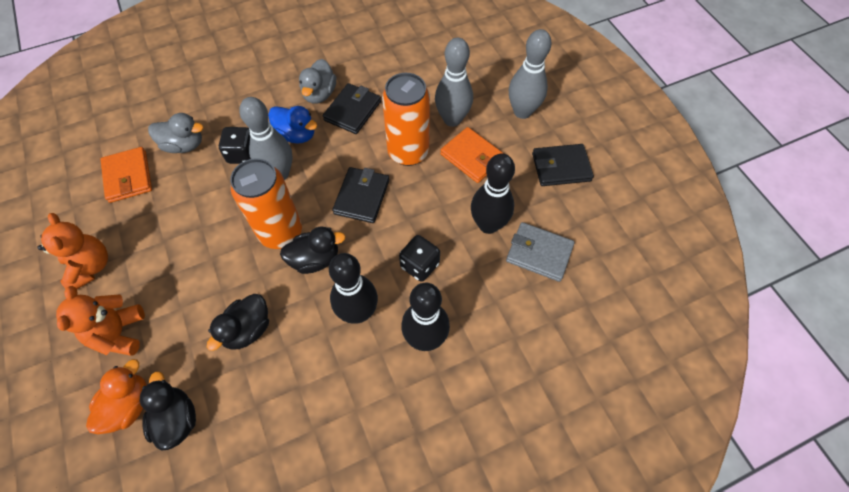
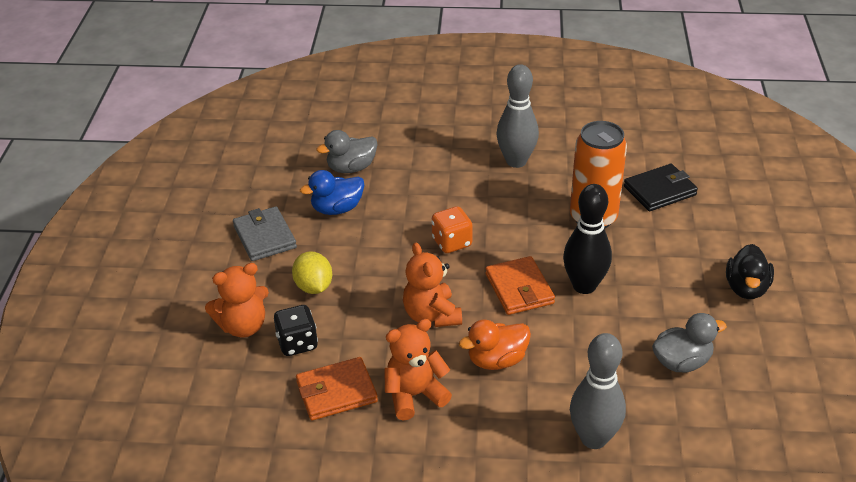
black bowling pin: [329,253,378,324] [401,283,450,351] [471,153,515,234] = 3 -> [563,184,612,294] = 1
black dice: [218,127,251,164] [399,235,440,282] = 2 -> [274,305,318,356] = 1
black duck: [140,371,196,451] [207,294,269,351] [280,227,346,274] = 3 -> [726,244,774,299] = 1
black wallet: [323,83,381,134] [332,167,389,223] [532,144,594,186] = 3 -> [624,164,698,211] = 1
grey bowling pin: [239,97,293,180] [435,38,473,127] [509,29,552,119] = 3 -> [496,64,539,168] [570,333,626,449] = 2
orange can: [230,158,302,249] [382,73,430,166] = 2 -> [570,121,627,229] = 1
orange dice: none = 0 -> [432,206,473,253] = 1
orange teddy bear: [37,213,108,289] [56,286,145,356] = 2 -> [205,263,269,338] [384,319,452,420] [403,243,462,327] = 3
yellow lemon: none = 0 -> [292,251,332,294] = 1

